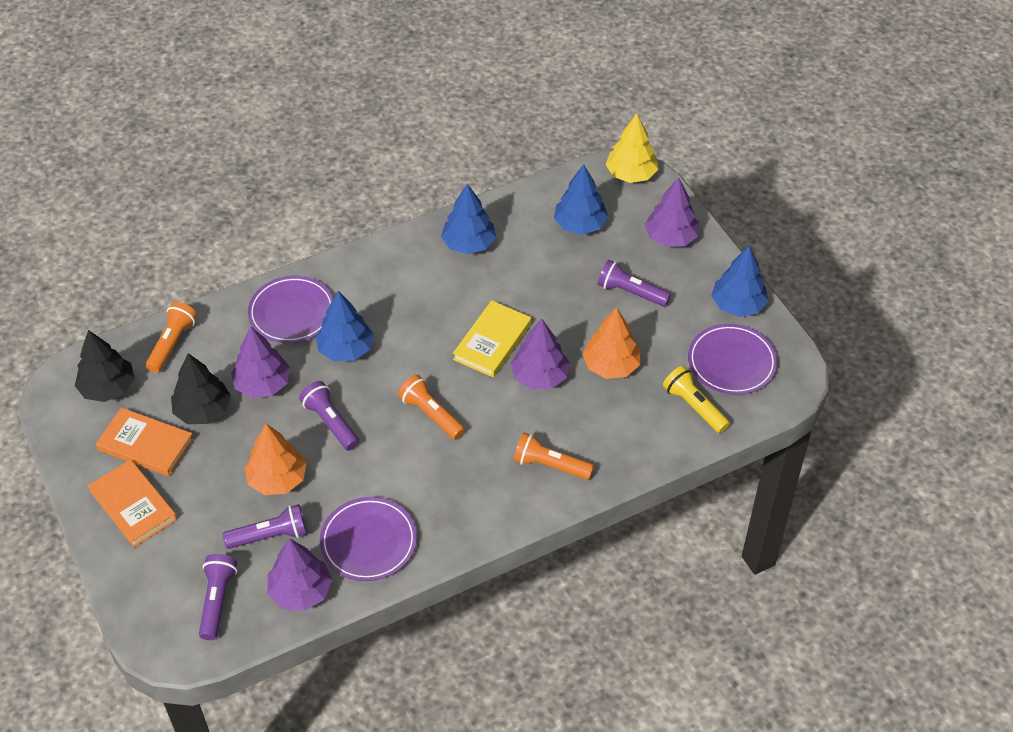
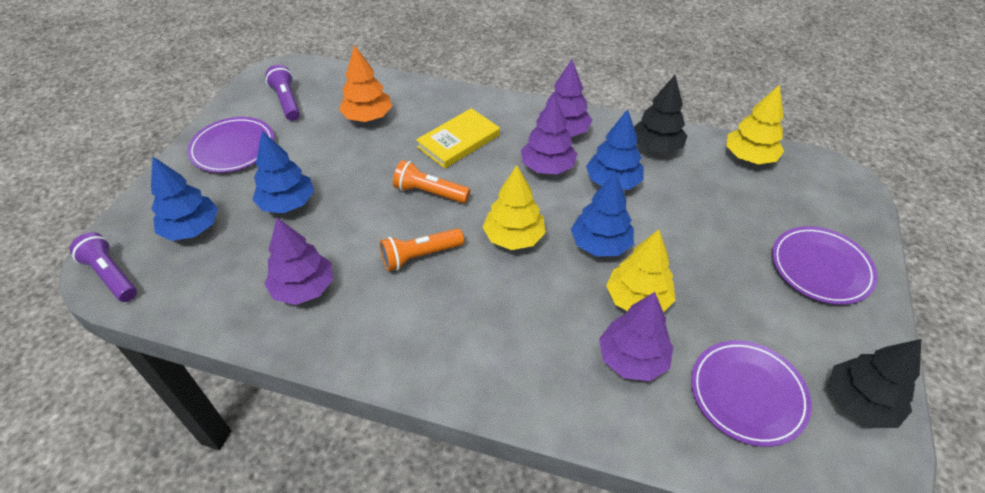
orange book: [88,459,177,547] [96,408,194,476] = 2 -> none = 0
orange flashlight: [146,302,197,373] [398,375,465,440] [514,433,594,480] = 3 -> [380,228,464,271] [393,160,470,203] = 2
orange tree: [244,423,307,495] [582,307,640,379] = 2 -> [339,45,392,122] = 1
purple flashlight: [199,554,237,640] [223,504,307,549] [299,381,359,451] [598,260,671,307] = 4 -> [70,232,137,302] [265,65,300,121] = 2
yellow flashlight: [663,366,730,433] = 1 -> none = 0
yellow tree: [605,114,659,183] = 1 -> [483,166,546,250] [606,230,676,312] [726,84,784,164] = 3

